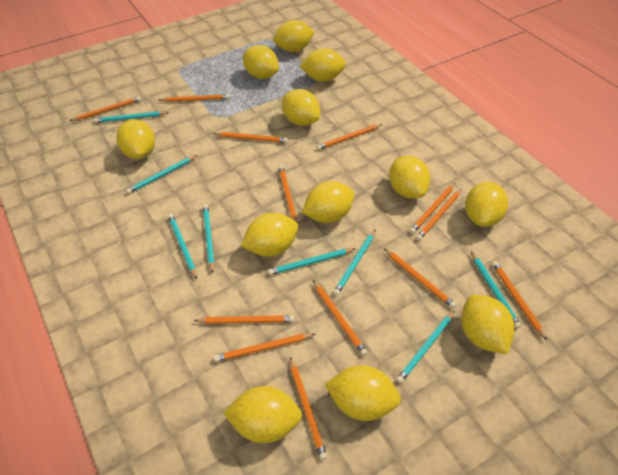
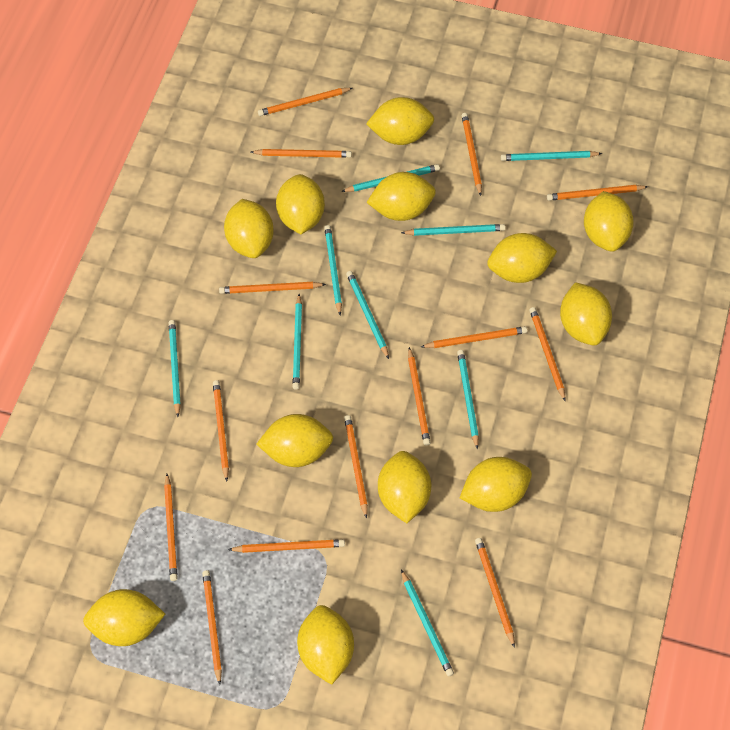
orange pencil: [70,96,141,121] [159,94,230,102] [194,315,294,324] [213,132,288,143] [214,333,315,362] [279,165,297,222] [290,357,327,460] [313,280,368,356] [317,124,383,150] [384,248,456,308] [410,183,455,234] [416,189,462,240] [492,261,547,340] = 13 -> [164,474,178,581] [202,570,222,685] [213,380,229,481] [219,282,326,294] [228,539,345,553] [251,149,352,158] [258,88,353,116] [344,415,368,519] [408,347,431,446] [421,326,527,348] [462,113,482,196] [475,538,515,648] [529,307,566,402] [547,185,648,201] = 14
turquoise pencil: [94,111,169,123] [126,155,197,194] [168,214,197,279] [203,204,214,274] [268,248,356,275] [333,229,376,295] [396,310,455,383] [471,252,521,329] = 8 -> [169,320,181,417] [292,294,302,390] [324,225,342,316] [341,164,440,192] [346,271,389,359] [401,224,505,236] [401,570,454,676] [457,350,479,450] [501,151,602,161] = 9

